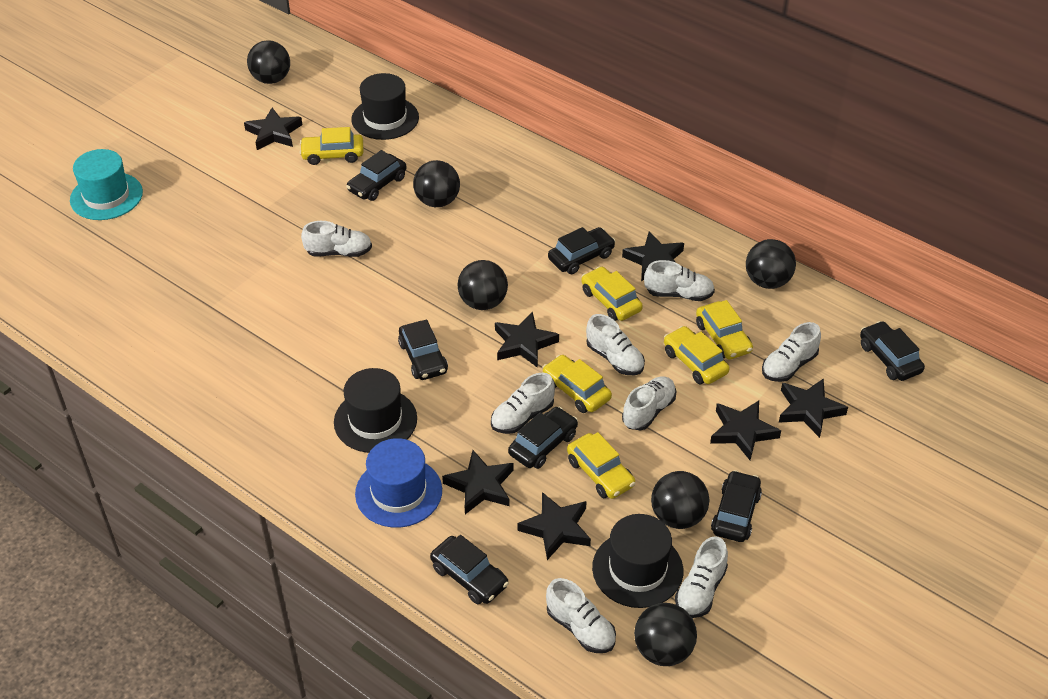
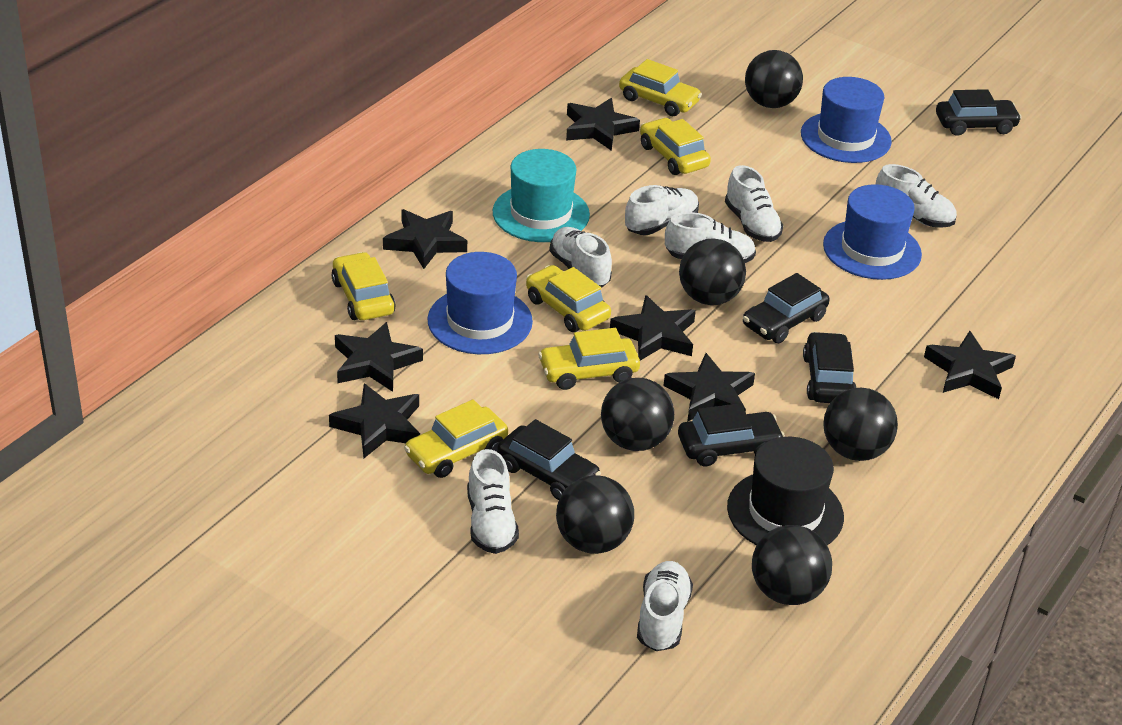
black car: [346,150,407,201] [398,320,448,380] [430,535,509,604] [508,407,578,469] [548,227,616,274] [711,470,762,542] [860,321,925,381] = 7 -> [497,419,601,500] [678,403,785,467] [743,273,830,343] [803,332,857,403] [936,89,1022,136] = 5
black hat: [334,368,417,453] [351,73,419,140] [592,514,683,608] = 3 -> [727,437,844,546] = 1
blue hat: [355,438,442,528] = 1 -> [427,252,533,354] [801,77,892,163] [823,184,922,280] = 3
white shoe: [301,221,372,257] [491,373,555,434] [546,578,616,653] [586,314,645,375] [622,376,676,430] [644,260,715,301] [675,536,728,618] [762,322,821,382] = 8 -> [467,449,519,554] [549,227,612,287] [625,185,699,235] [637,561,693,651] [665,212,756,263] [725,165,783,242] [876,164,957,228] = 7

